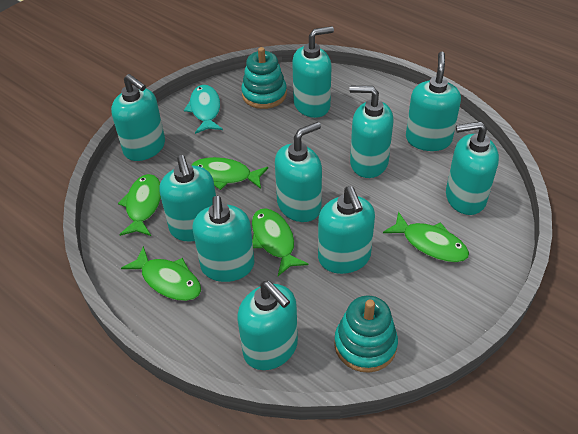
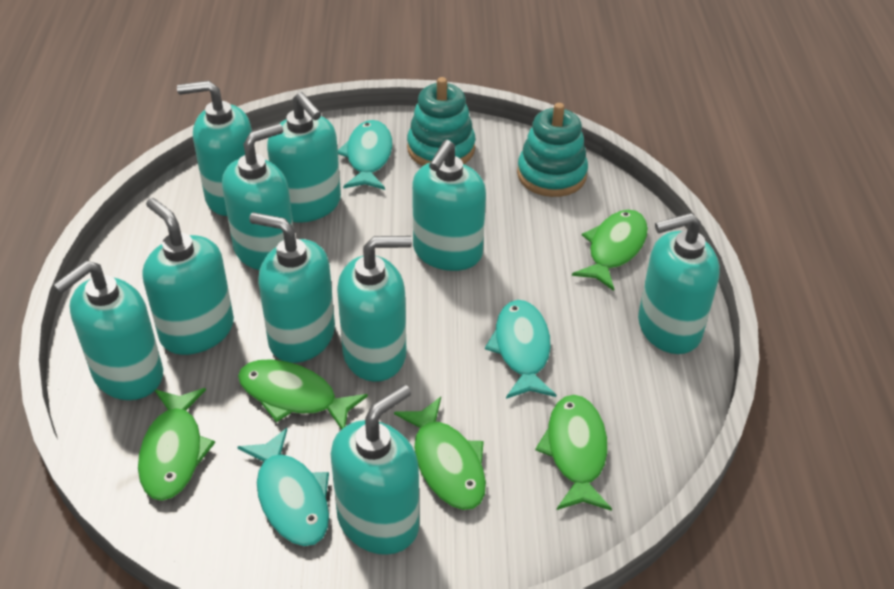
turquoise fish: [184,85,223,134] = 1 -> [238,428,329,546] [338,120,392,190] [485,300,556,399] = 3

